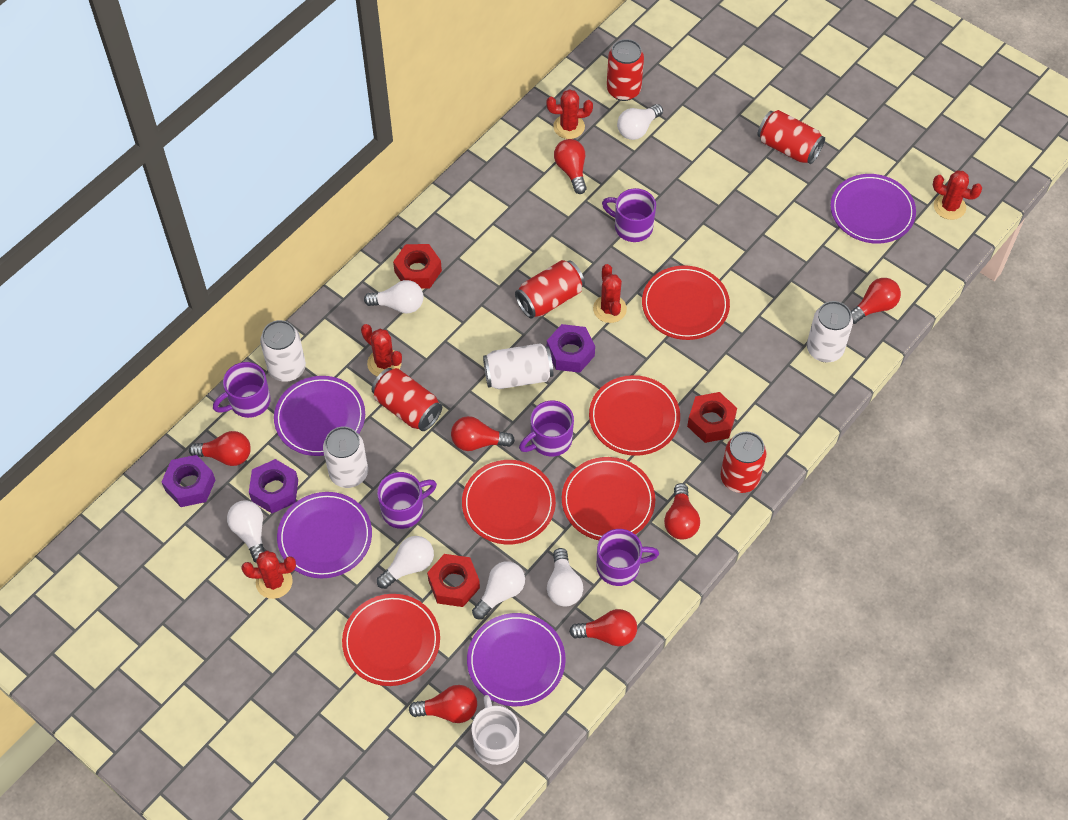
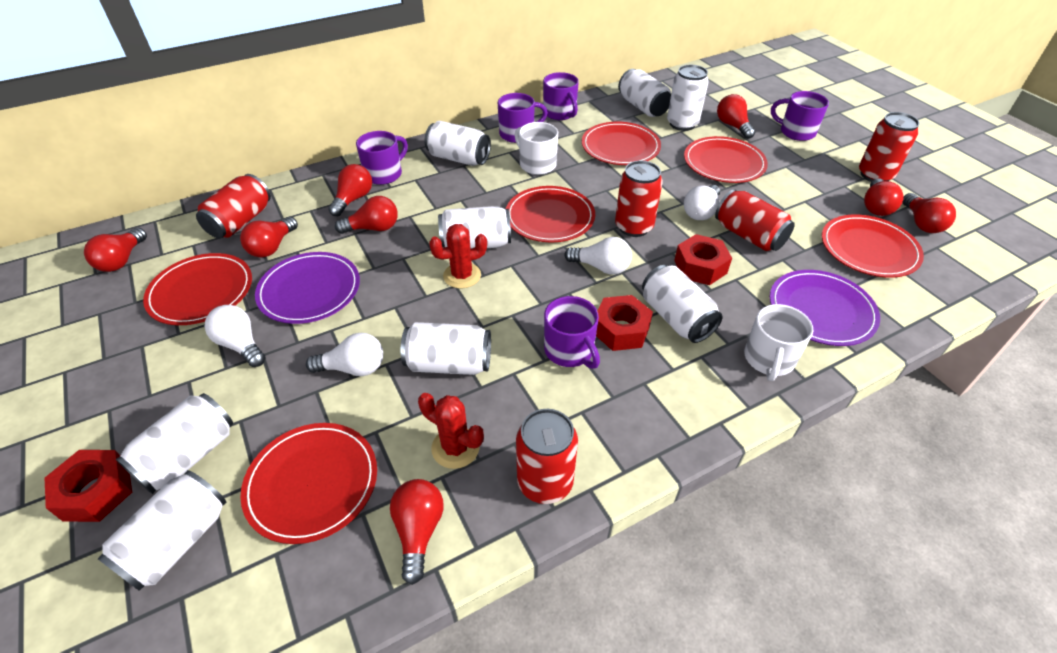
purple nut: [161,455,215,507] [249,459,298,513] [547,324,595,373] = 3 -> none = 0
purple plate: [274,376,365,456] [277,492,372,578] [467,613,566,706] [831,174,916,244] = 4 -> [255,252,360,324] [770,270,880,346] = 2
red cactus: [242,550,296,599] [361,324,402,376] [546,89,593,139] [593,264,627,323] [933,170,983,220] = 5 -> [418,393,484,469] [429,224,487,289] = 2
red light bulb: [189,431,251,466] [409,685,477,723] [451,416,515,451] [554,139,587,194] [569,609,637,646] [664,483,700,539] [851,278,901,324] = 7 -> [84,228,147,272] [240,217,298,257] [328,164,372,216] [335,196,398,234] [390,479,443,585] [717,94,755,139] [864,179,904,216] [902,193,956,233] = 8
red plate: [342,594,440,686] [462,460,556,544] [562,457,655,540] [589,375,680,456] [642,265,730,340] = 5 -> [143,253,252,325] [240,423,377,544] [506,186,595,242] [582,122,661,165] [684,136,768,183] [822,214,924,278] = 6
white can: [260,320,306,382] [323,427,368,488] [483,343,553,389] [807,301,853,362] = 4 -> [98,470,227,591] [116,393,233,494] [401,322,491,375] [425,121,491,166] [438,206,511,248] [618,69,671,117] [642,265,723,343] [667,65,709,131] = 8
white light bulb: [227,501,265,563] [364,280,424,313] [377,536,434,589] [472,561,525,619] [547,548,583,606] [617,104,663,140] = 6 -> [204,305,266,367] [306,333,383,376] [564,237,632,275] [684,185,720,220] = 4
white mug: [471,695,520,765] = 1 -> [514,122,558,175] [744,304,813,381] = 2

